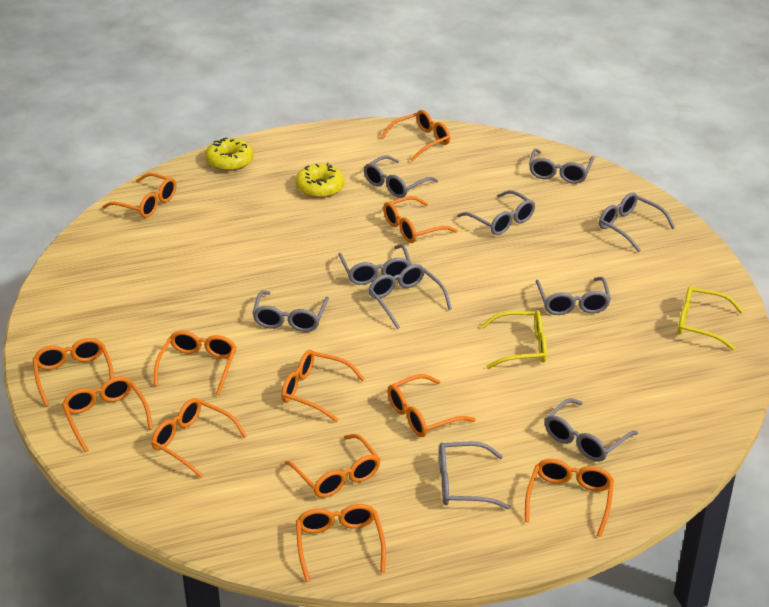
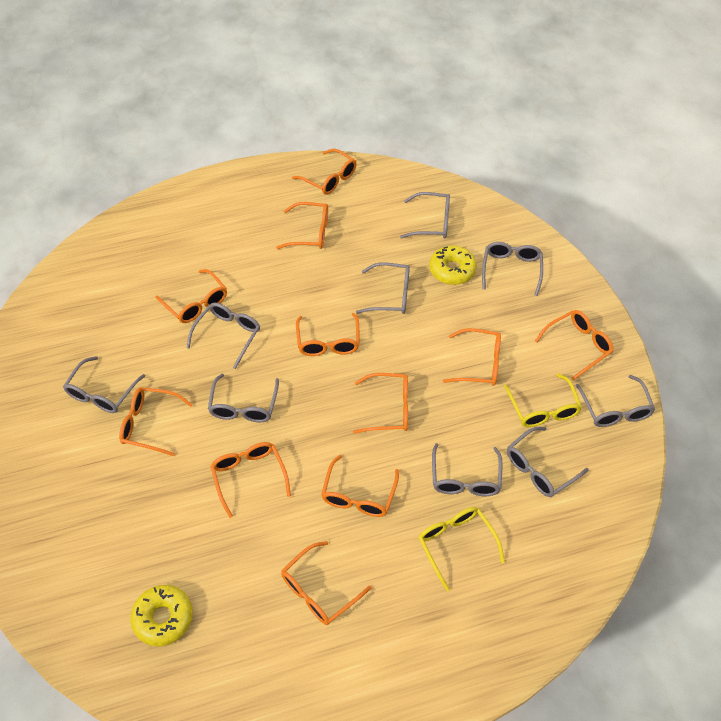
grey glasses: [252,291,329,332] [338,244,412,285] [364,155,438,198] [368,264,452,329] [439,442,510,509] [457,190,535,235] [529,148,594,184] [536,277,611,315] [545,398,638,462] [599,192,675,252] = 10 -> [63,356,145,413] [187,303,260,369] [208,374,279,422] [356,262,410,314] [400,192,450,239] [432,443,502,496] [482,242,543,296] [507,427,588,497] [576,375,655,427] = 9
orange glasses: [33,338,114,407] [62,377,153,452] [102,173,176,218] [151,398,247,478] [154,331,237,395] [281,350,365,422] [285,434,380,498] [296,504,386,582] [381,110,450,161] [383,196,458,243] [387,374,476,437] [525,459,614,537] = 12 -> [119,387,193,456] [156,269,227,323] [210,442,291,518] [276,202,328,249] [281,541,371,625] [292,149,357,195] [296,313,359,356] [321,455,399,517] [353,373,408,434] [443,328,501,386] [535,310,614,380] = 11

